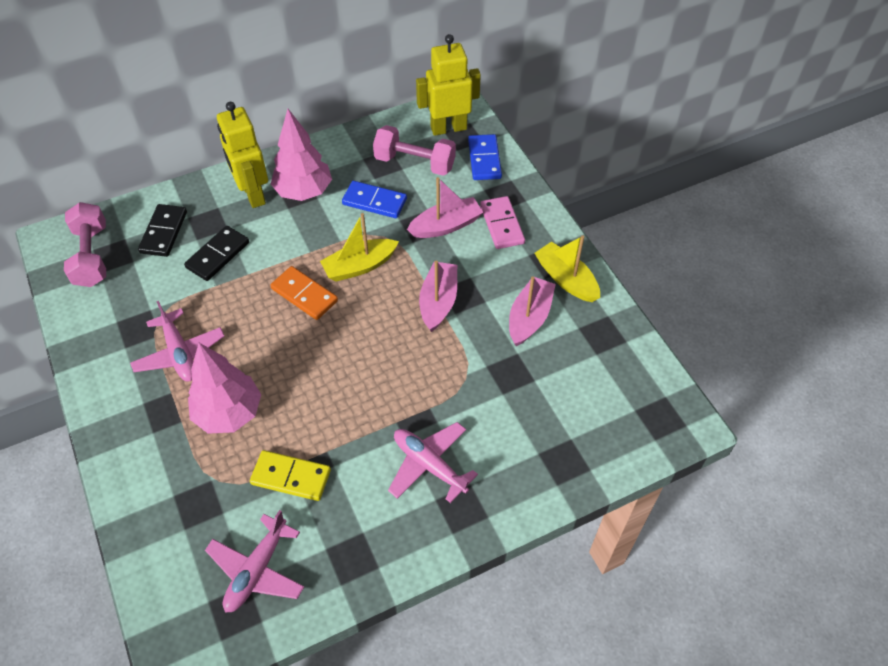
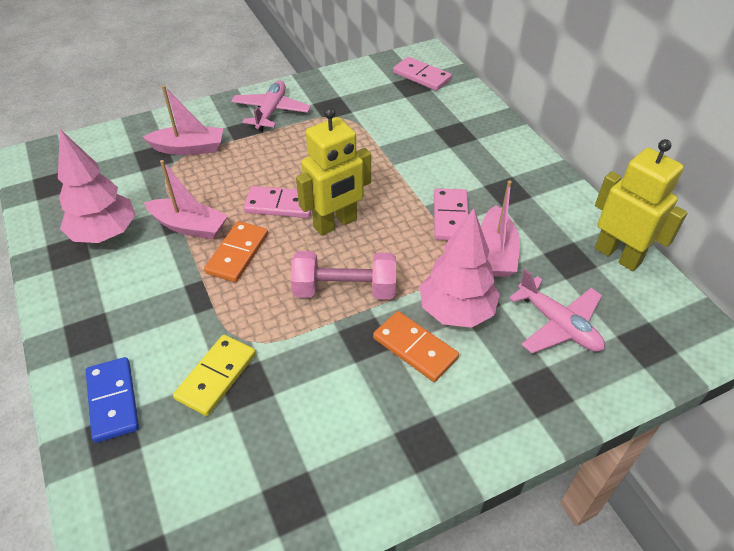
black domino: [138,204,187,257] [184,226,249,281] = 2 -> none = 0
blue domino: [342,181,407,218] [468,134,502,180] = 2 -> [86,357,139,443] = 1
orange domino: [270,266,338,320] = 1 -> [204,221,268,282] [373,311,459,382] = 2
pink domino: [480,196,525,249] = 1 -> [244,186,312,218] [393,57,452,91] [434,188,469,240] = 3
pink dumbbell: [64,202,106,287] [373,125,456,176] = 2 -> [291,251,396,299] = 1
pink plane: [130,301,224,382] [205,510,304,613] [388,422,478,503] = 3 -> [231,81,311,131] [509,269,605,353] = 2
yellow boat: [320,213,399,282] [534,235,600,302] = 2 -> none = 0

